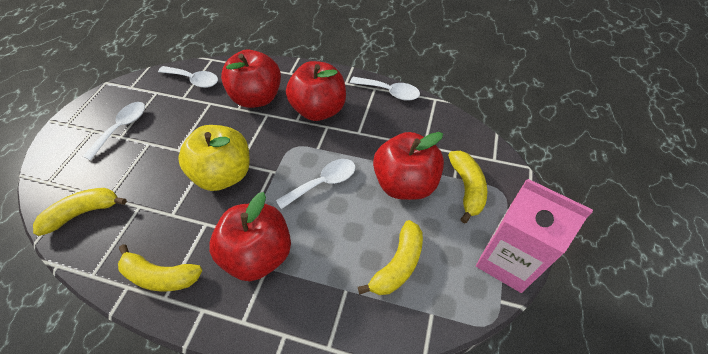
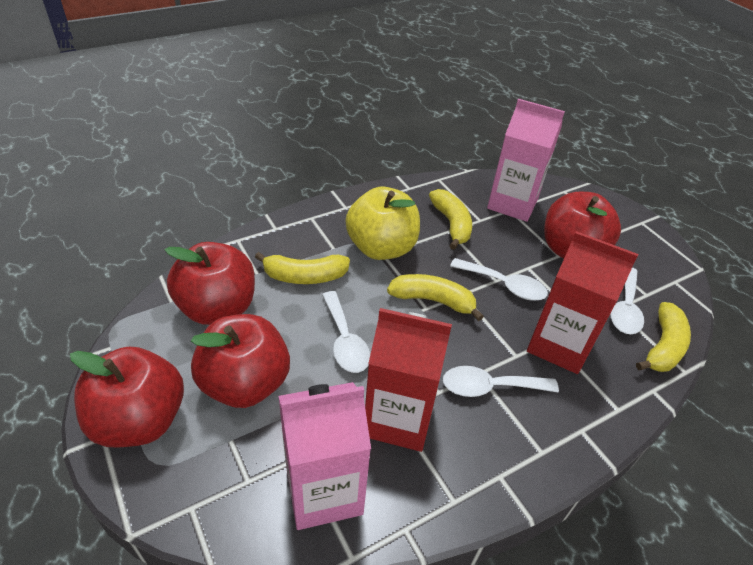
pink carton: [476,179,593,293] = 1 -> [278,382,371,530] [487,99,565,222] = 2
red carton: none = 0 -> [365,308,452,452] [527,231,638,374] = 2

